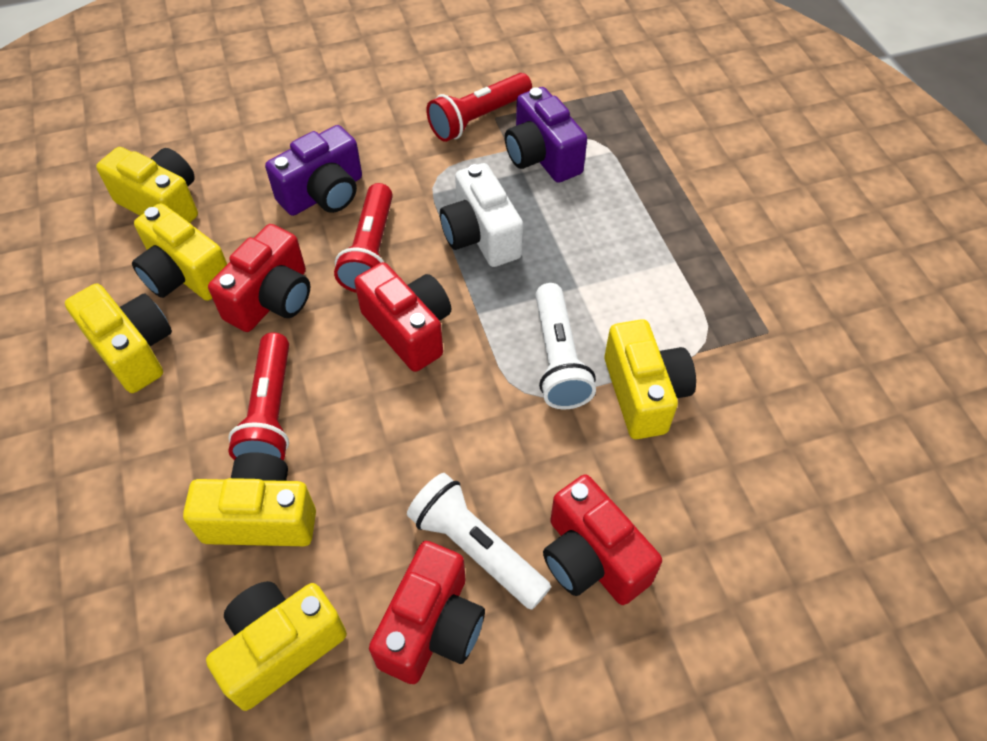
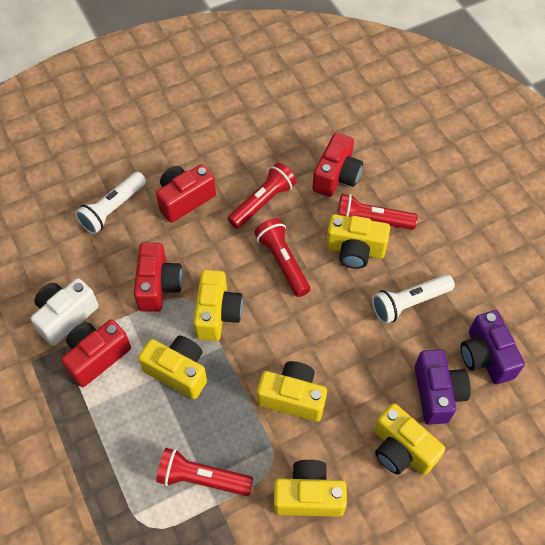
red flashlight: [228,332,289,460] [334,183,393,293] [426,73,532,142] = 3 -> [156,448,253,496] [228,162,297,229] [254,218,310,297] [337,194,418,230] = 4

